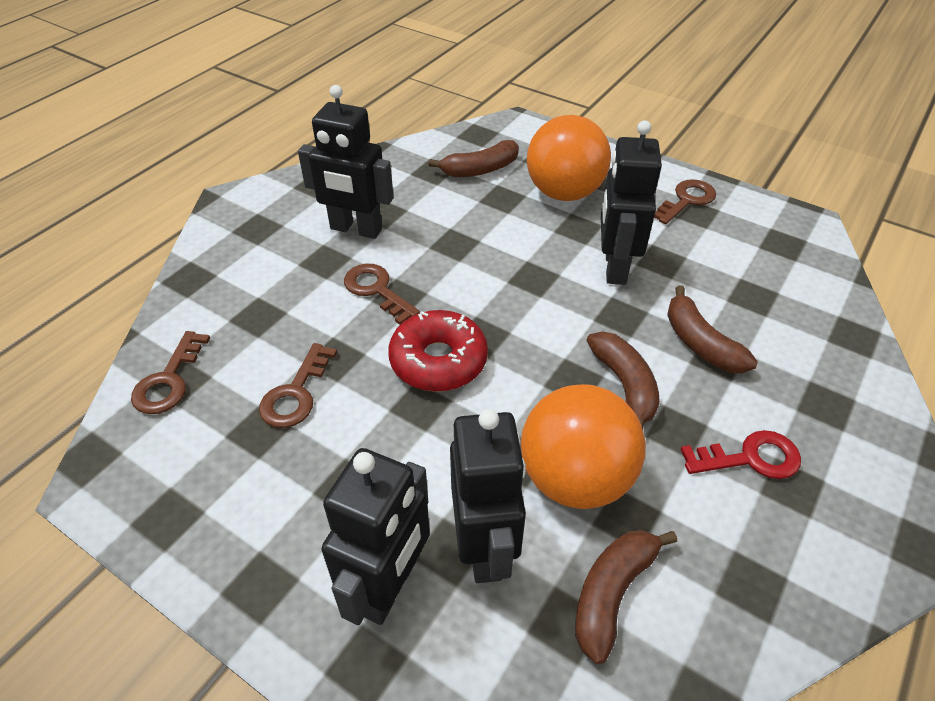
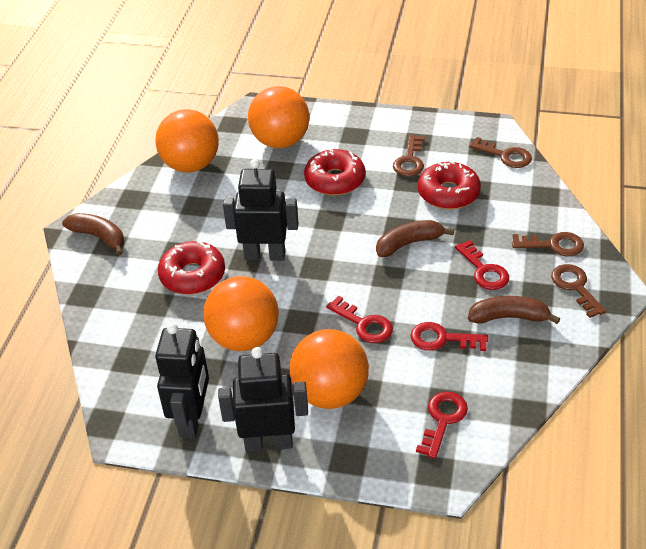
black robot: [298,85,394,239] [321,448,430,625] [450,409,526,583] [601,120,662,285] = 4 -> [155,323,209,438] [218,347,308,452] [223,159,298,261] = 3
brown banana: [428,140,519,177] [575,530,677,664] [587,332,660,429] [667,285,758,373] = 4 -> [62,213,124,255] [376,220,454,257] [468,296,560,324] = 3
orange ball: [521,384,646,509] [527,115,611,201] = 2 -> [155,109,219,173] [203,276,279,351] [248,86,309,148] [290,329,369,409] = 4
red donut: [388,310,488,392] = 1 -> [158,241,225,295] [304,149,365,196] [418,161,481,209] = 3
red key: [681,430,801,479] = 1 -> [326,296,393,343] [410,322,488,351] [416,392,468,459] [455,240,509,290] = 4

